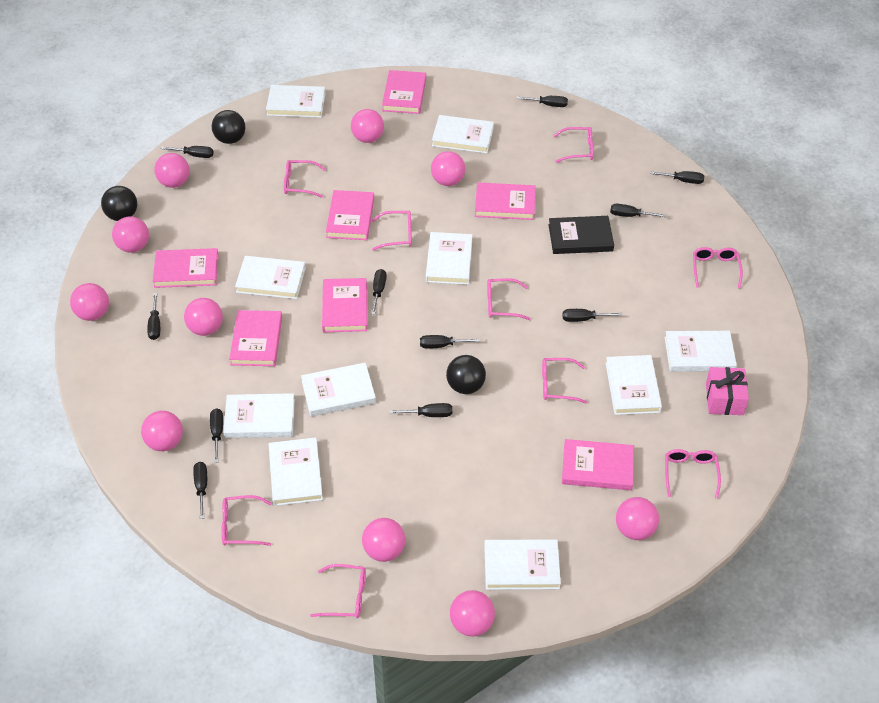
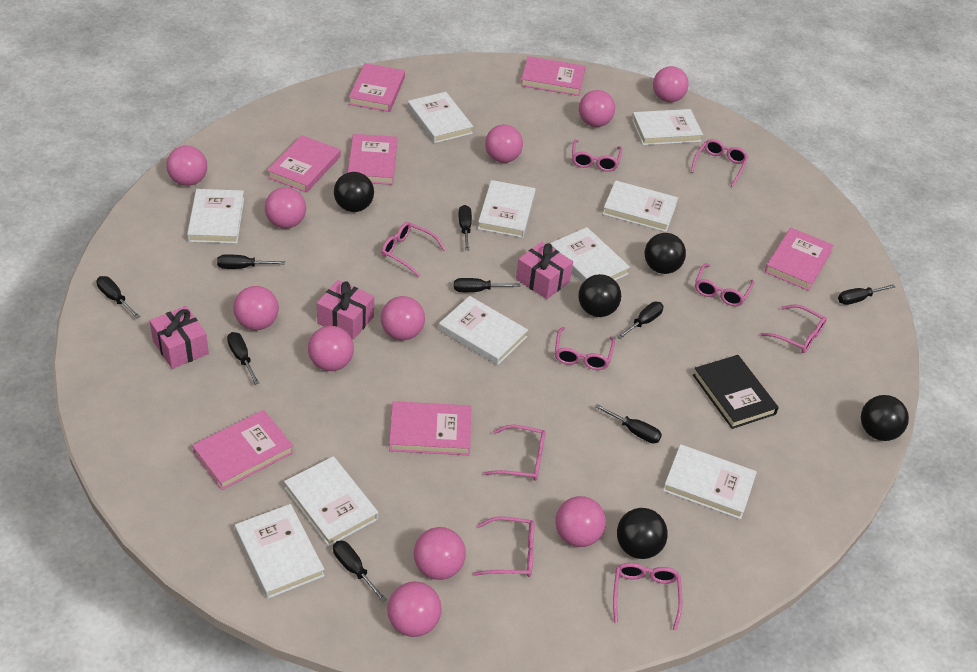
black ball: [101,186,137,221] [212,110,245,144] [446,355,486,394] = 3 -> [334,172,374,212] [578,274,621,317] [617,508,668,559] [645,233,686,274] [861,395,909,441] = 5
black screwdriver: [147,293,160,340] [161,146,214,158] [193,462,207,519] [210,408,223,463] [371,269,387,315] [389,403,452,417] [420,335,480,349] [517,96,568,107] [562,309,622,322] [610,204,666,217] [650,171,704,184] = 11 -> [96,276,140,319] [217,254,285,269] [227,332,259,385] [333,541,387,602] [454,278,520,292] [459,205,472,251] [595,404,662,443] [617,302,663,339] [838,284,895,305] = 9
pink ball: [70,283,109,321] [112,216,149,253] [141,411,183,451] [154,153,190,188] [184,298,223,336] [351,109,384,143] [362,518,406,562] [431,151,465,186] [450,590,495,636] [616,497,659,540] = 10 -> [166,146,207,186] [233,286,279,330] [265,187,306,228] [308,326,354,371] [381,296,425,340] [387,582,442,637] [414,527,466,580] [485,124,523,163] [555,496,606,547] [579,90,615,127] [653,66,689,102] = 11
pink gift: [706,367,749,415] = 1 -> [150,306,209,369] [317,280,374,340] [516,242,573,299] = 3

